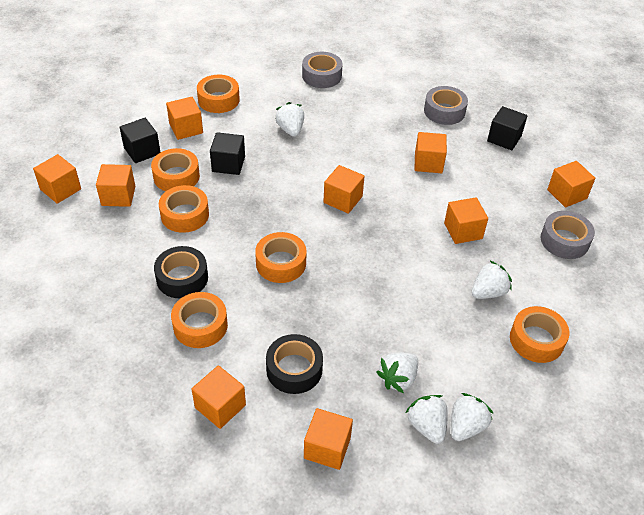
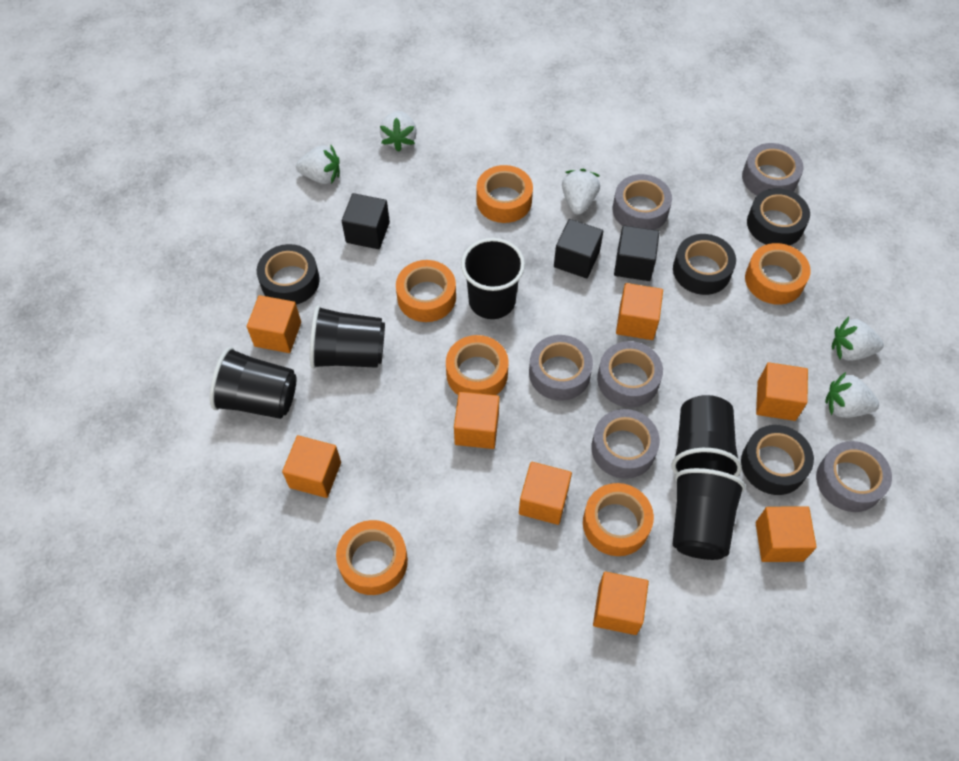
black cup: none = 0 -> [210,347,297,419] [310,305,385,369] [461,238,525,319] [671,395,742,477] [673,468,745,560] = 5
black tape: [154,246,208,298] [266,334,323,394] = 2 -> [257,244,320,305] [673,234,736,295] [741,425,814,495] [747,188,810,246] = 4
grey tape: [302,52,342,88] [424,86,468,125] [541,211,595,259] = 3 -> [529,335,593,401] [591,409,660,479] [597,341,663,407] [612,174,672,230] [742,143,803,196] [816,441,892,512] = 6
orange cube: [33,154,81,204] [96,164,135,207] [166,97,203,140] [191,365,246,429] [304,408,353,470] [323,165,365,214] [414,132,447,173] [444,197,488,244] [547,161,595,207] = 9 -> [247,295,301,353] [282,435,341,498] [454,392,500,449] [519,462,572,525] [593,571,649,635] [616,283,663,340] [756,362,808,421] [756,506,817,562] = 8

